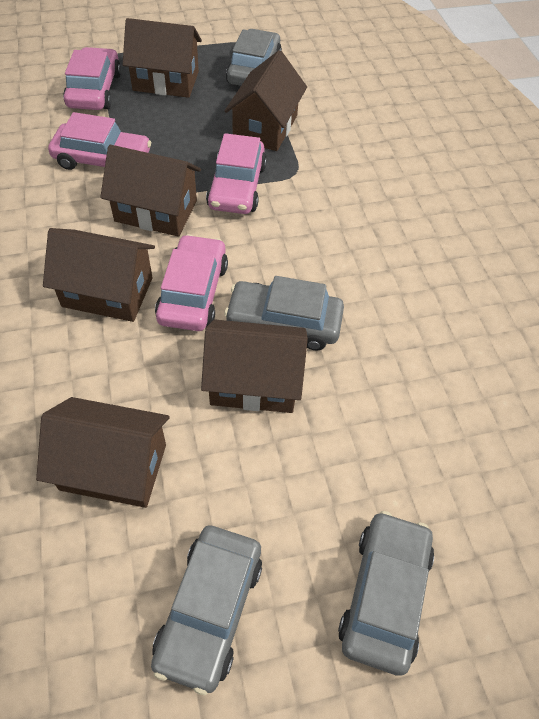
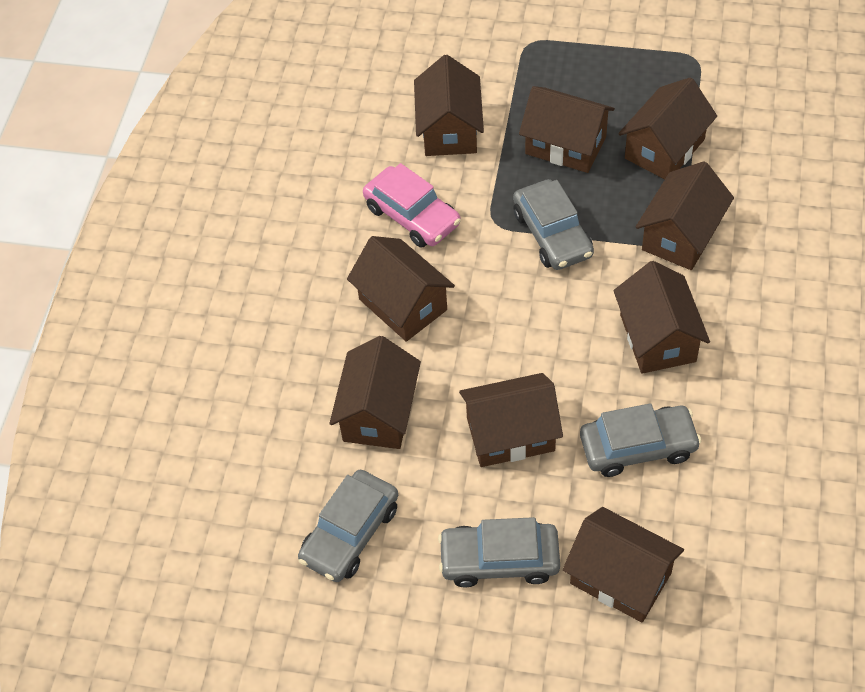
brown house: [36,397,170,508] [43,228,155,322] [100,145,201,237] [123,18,202,98] [201,319,308,413] [225,50,307,151] = 6 -> [329,336,421,449] [347,236,455,342] [414,55,484,156] [459,373,563,467] [519,86,615,173] [563,507,684,623] [614,261,710,374] [618,77,717,179] [636,161,734,270] = 9
pink car: [48,112,151,170] [63,47,121,110] [155,234,228,331] [206,133,267,214] = 4 -> [363,163,461,248] = 1

